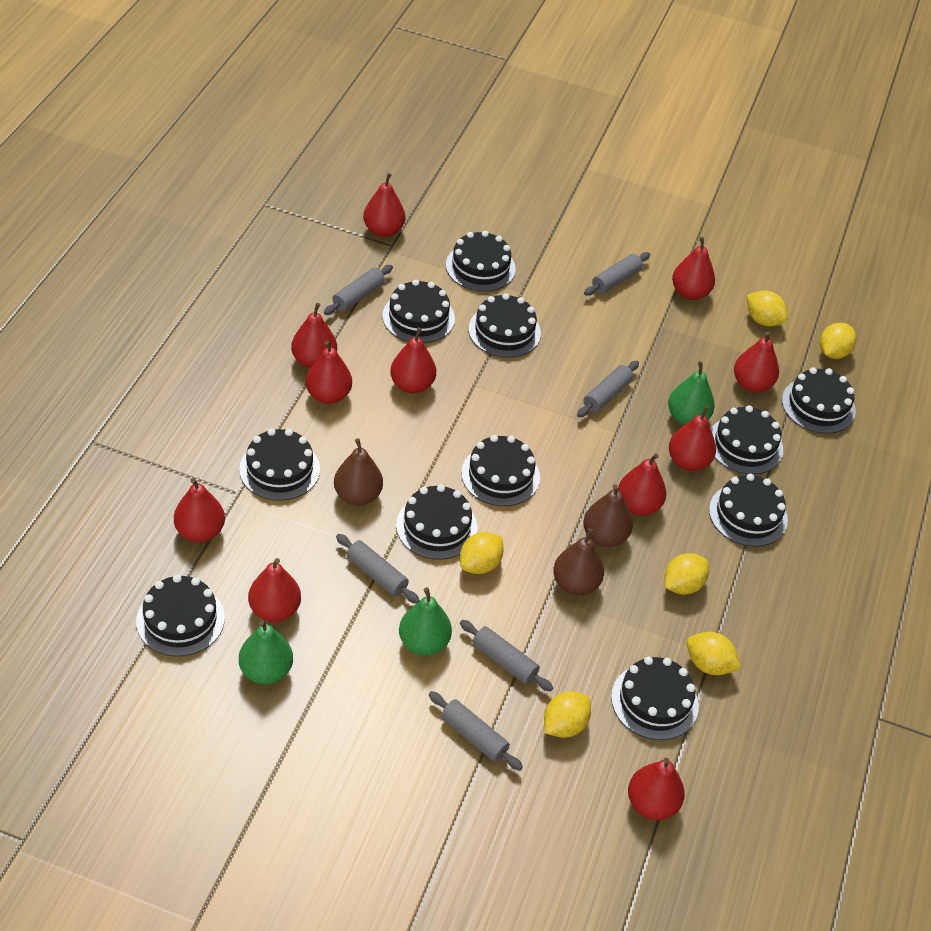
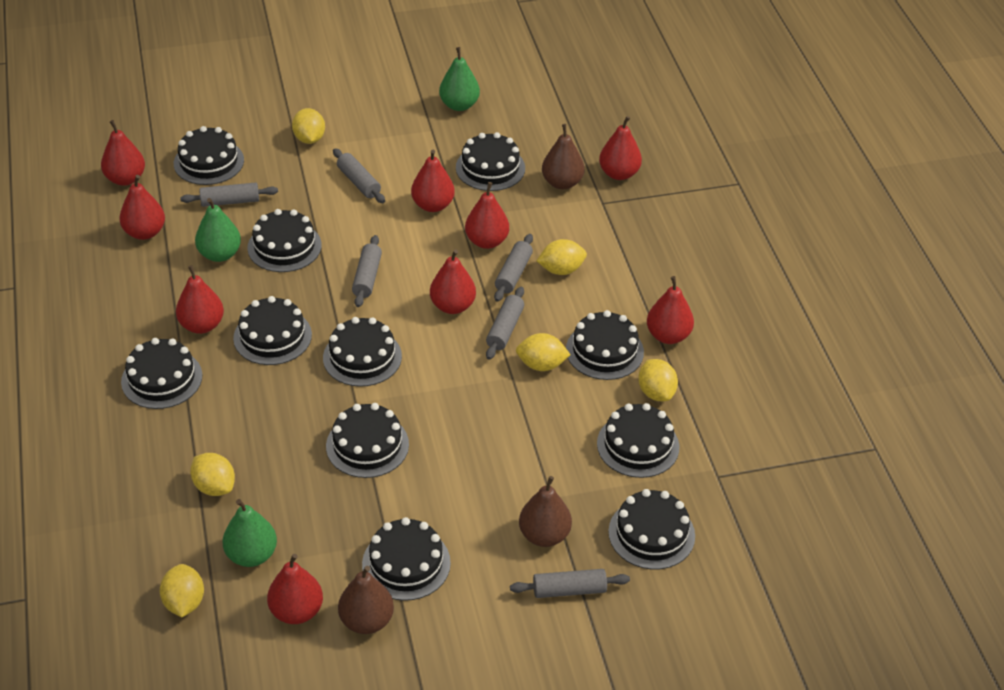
red pear: [174,478,225,542] [248,558,301,622] [291,303,337,368] [306,340,352,404] [363,173,405,237] [390,327,436,394] [618,454,666,516] [628,758,685,820] [669,406,716,471] [672,237,715,300] [734,331,779,392] = 11 -> [101,120,145,186] [119,175,165,240] [176,265,224,334] [267,554,323,624] [411,150,455,212] [430,249,476,314] [465,182,509,249] [599,116,642,180] [647,276,694,344] = 9

